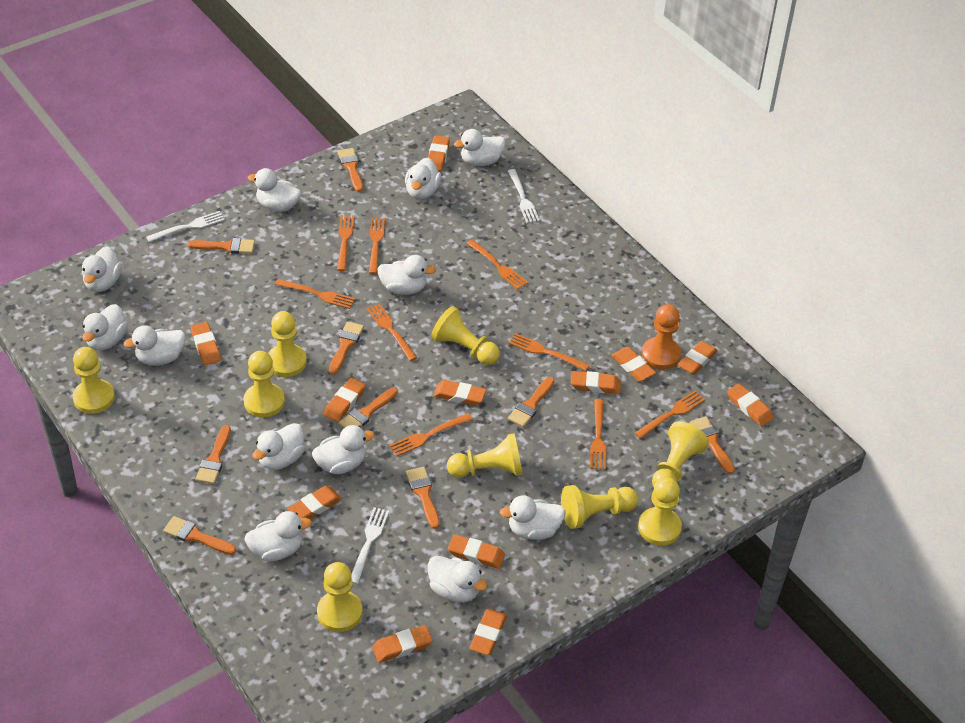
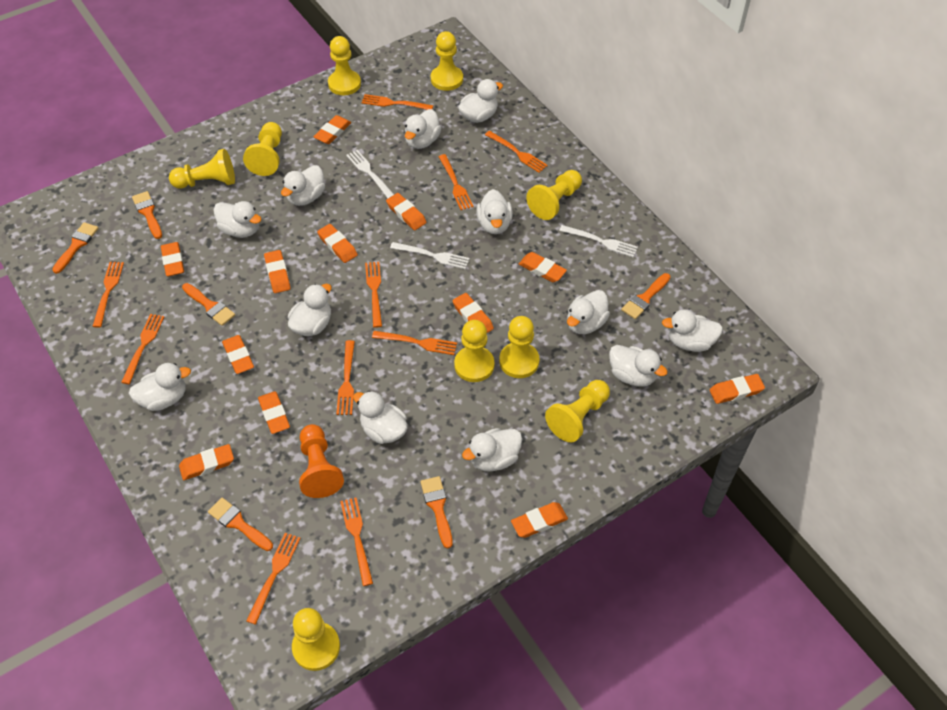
orange brush: [163,516,236,555] [188,238,255,254] [195,425,231,484] [329,322,364,375] [338,148,363,192] [339,387,398,428] [406,467,440,529] [508,377,555,427] [690,416,735,474] = 9 -> [52,222,99,274] [132,191,162,239] [182,283,235,326] [208,498,273,551] [420,476,453,549] [621,273,671,319] = 6
orange fork: [275,279,355,309] [337,215,354,271] [367,303,418,361] [369,218,385,274] [389,413,473,456] [466,239,528,290] [509,333,590,371] [590,399,606,470] [634,391,705,439] = 9 -> [92,262,124,328] [121,314,164,384] [246,533,301,625] [336,340,355,415] [340,498,373,586] [361,94,433,110] [365,262,382,328] [372,331,457,355] [439,154,474,210] [485,131,548,173] = 10

